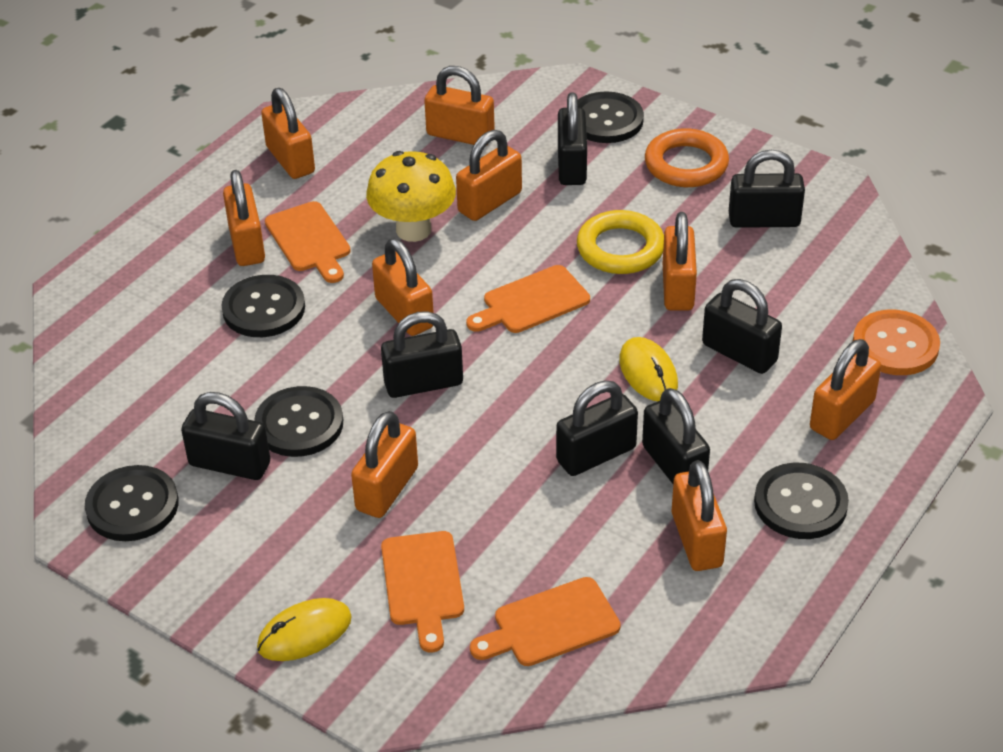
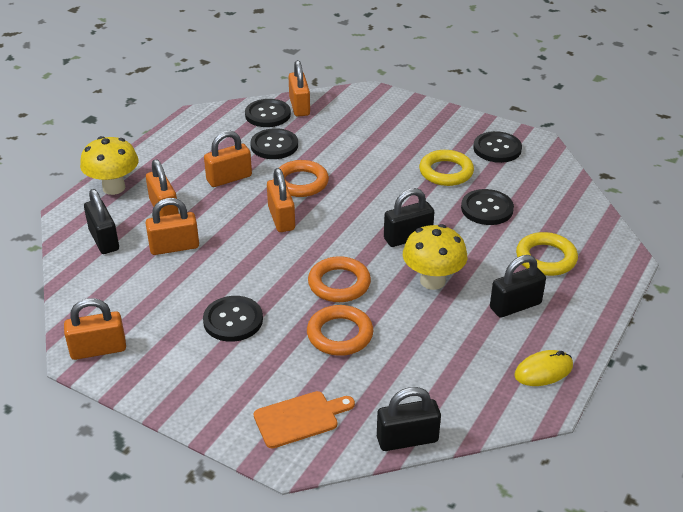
black padlock: [181,392,270,480] [381,311,463,398] [556,381,638,476] [558,92,587,185] [642,388,710,484] [702,279,782,374] [729,150,805,228] = 7 -> [84,189,119,254] [377,387,441,451] [384,188,434,247] [490,255,546,318] = 4
orange button: [853,310,940,375] = 1 -> none = 0
orange cutting board: [265,201,351,283] [381,531,464,652] [466,265,590,333] [470,577,621,666] = 4 -> [254,391,355,448] = 1
orange padlock: [223,170,265,266] [261,88,315,179] [351,411,418,518] [372,238,434,336] [424,66,495,146] [456,130,522,221] [663,212,697,311] [672,460,727,571] [810,339,881,440] = 9 -> [64,298,126,360] [145,198,199,255] [146,159,179,216] [204,131,252,187] [267,168,295,232] [288,60,310,117] = 6
orange ring: [645,128,729,187] = 1 -> [273,160,329,197] [307,305,373,356] [308,256,371,302] = 3
yellow mouse: [257,598,352,661] [619,337,678,401] = 2 -> [514,350,573,386] = 1
yellow mushroom: [366,151,456,242] = 1 -> [80,136,138,195] [403,224,467,290] = 2
yellow ring: [577,210,664,274] = 1 -> [419,150,474,186] [516,232,578,276] = 2

